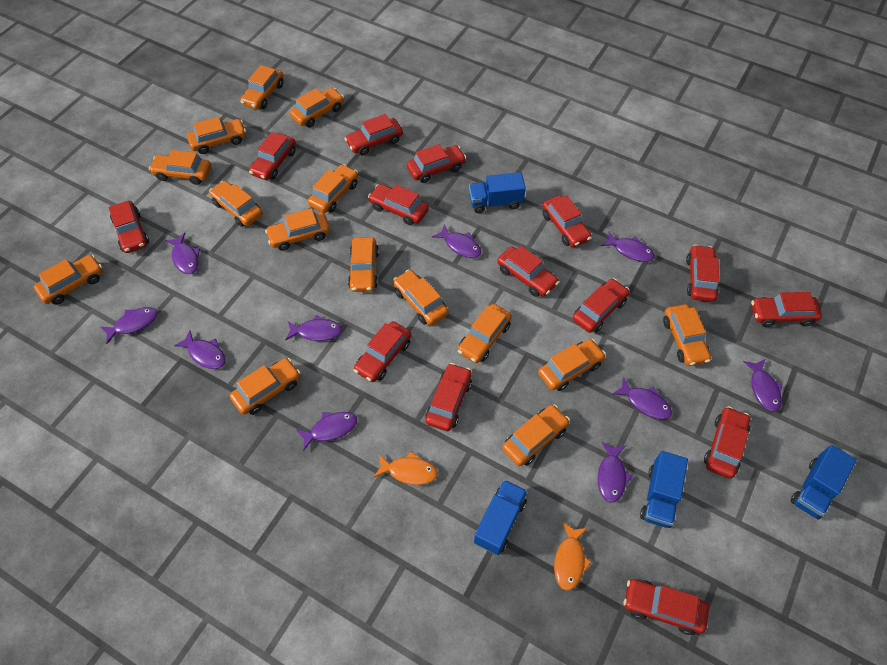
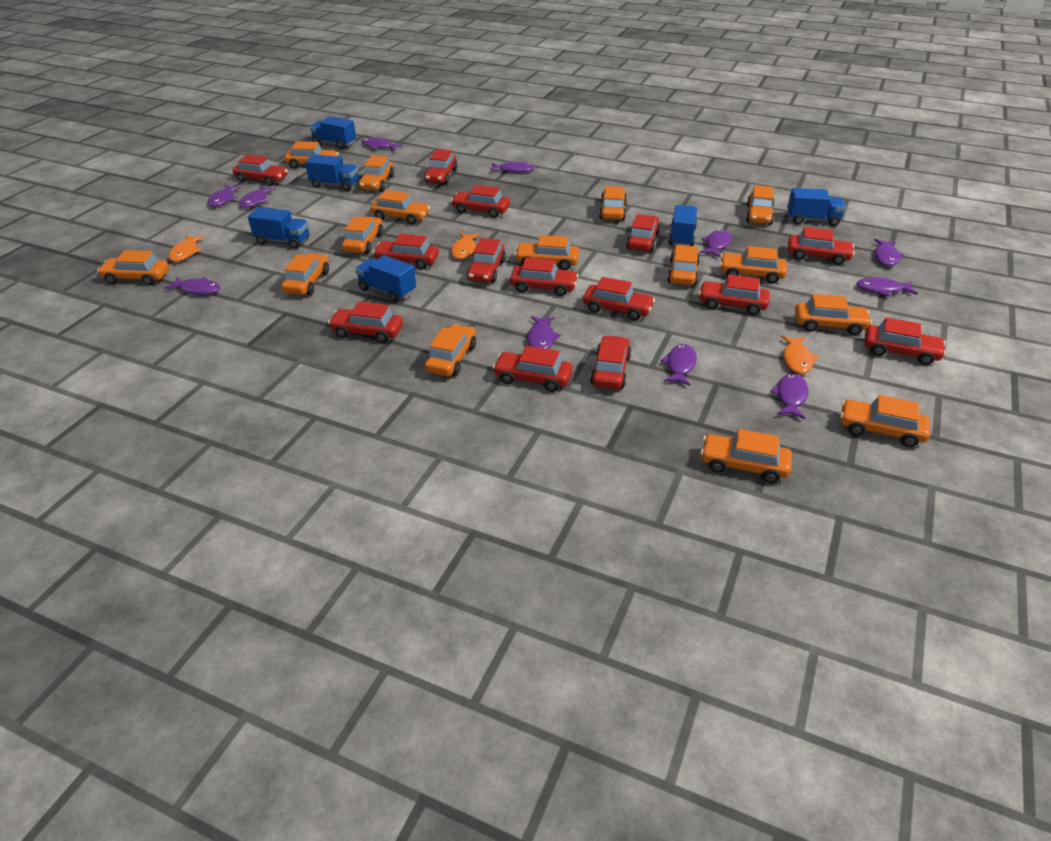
blue truck: [469,172,526,213] [474,480,528,555] [640,451,688,528] [790,445,857,520] = 4 -> [248,207,309,249] [305,154,359,191] [310,116,356,149] [355,255,416,302] [668,205,697,246] [787,188,846,226] = 6
orange fish: [374,452,438,485] [554,522,592,590] = 2 -> [168,235,205,262] [451,233,479,259] [781,335,818,374] = 3
purple fish: [100,307,158,344] [165,233,200,274] [174,330,226,369] [285,315,342,341] [296,412,357,451] [432,224,481,258] [598,442,632,503] [601,231,655,262] [612,377,672,420] [743,359,783,412] = 10 -> [164,277,220,295] [207,185,242,207] [239,186,276,208] [361,137,403,151] [490,161,535,173] [527,316,561,349] [660,344,697,386] [700,229,732,257] [770,373,809,419] [857,277,918,296] [874,239,905,266] = 11

